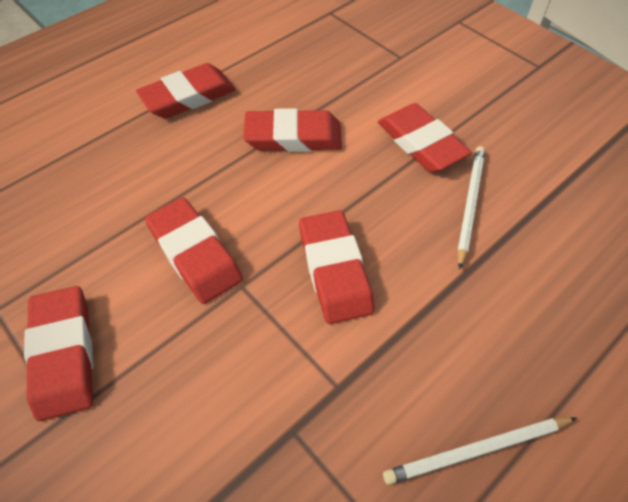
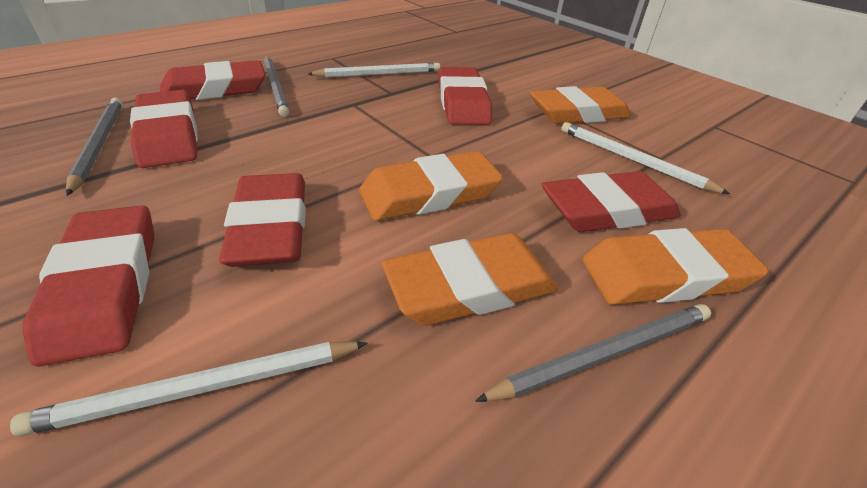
grey pencil: none = 0 -> [66,98,123,196] [264,56,289,117] [475,304,711,402] = 3
orange eraser: none = 0 -> [359,151,503,221] [382,233,559,326] [530,86,631,124] [582,228,769,305] = 4
white pencil: [383,417,577,485] [457,146,485,269] = 2 -> [10,342,368,436] [308,63,440,78] [561,122,730,194] = 3

